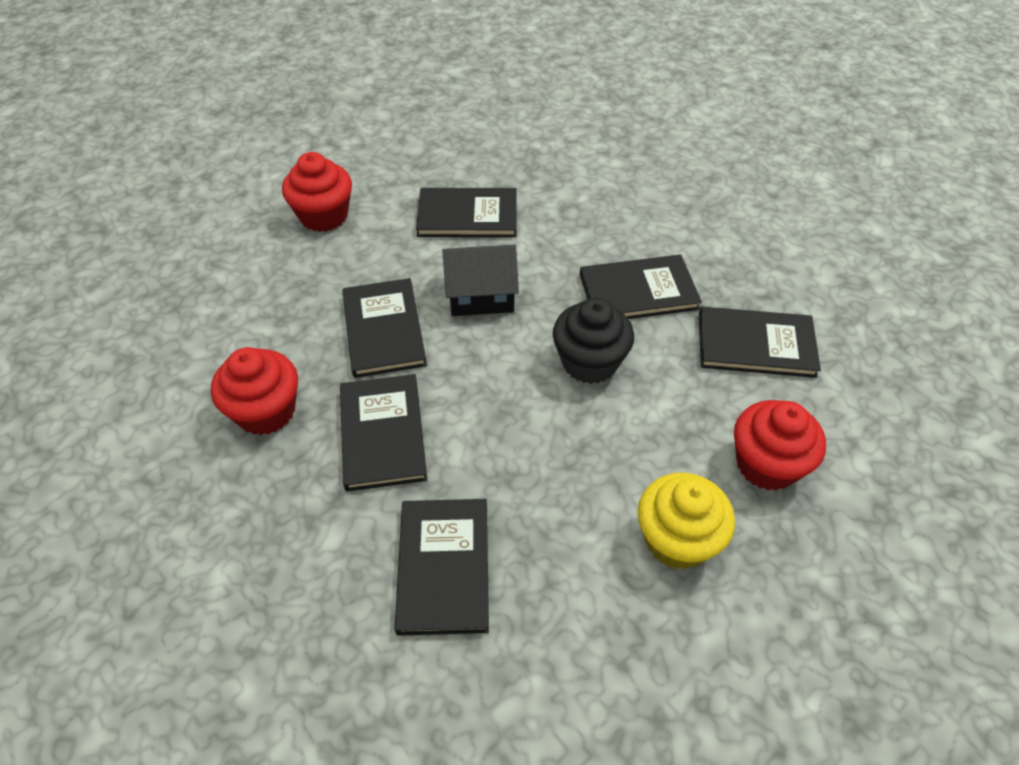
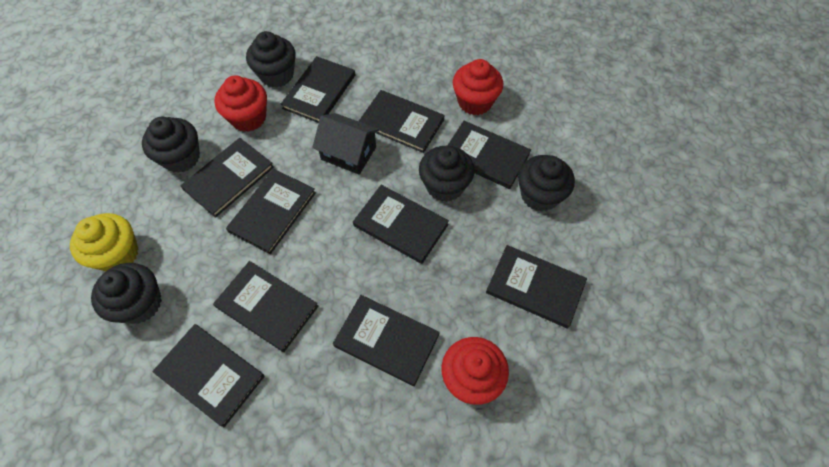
black book: [340,374,427,491] [342,278,427,378] [395,499,489,636] [416,188,516,237] [580,255,702,319] [699,307,821,378] = 6 -> [152,324,265,428] [180,138,274,218] [213,261,318,352] [226,169,316,254] [281,56,355,123] [333,295,440,386] [353,185,449,264] [358,90,445,153] [447,121,531,189] [486,245,587,328] = 10
black cupcake: [553,298,634,384] = 1 -> [91,263,162,324] [142,117,200,173] [246,31,296,88] [419,146,475,202] [518,155,575,212] = 5

